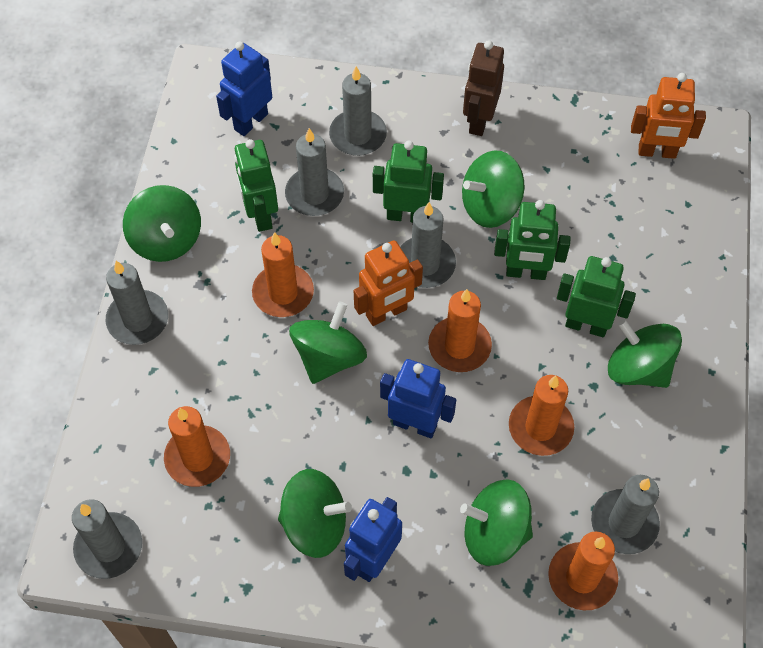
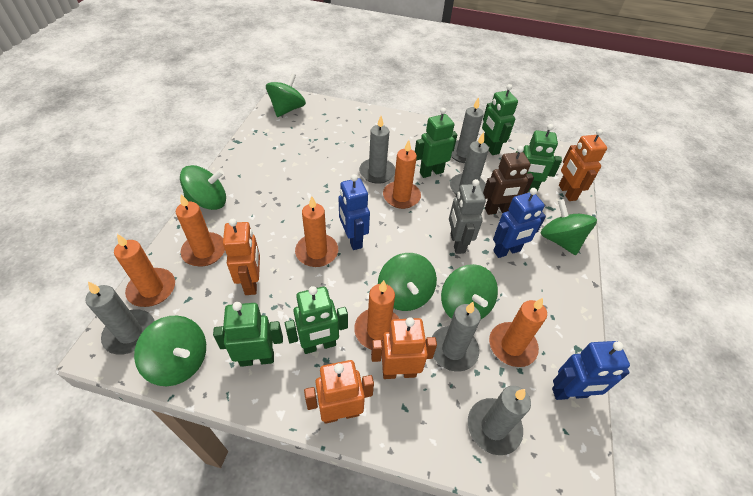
green robot: [234,139,278,232] [373,141,444,223] [494,200,571,280] [557,256,636,337] = 4 -> [213,302,283,367] [285,286,348,354] [415,108,457,178] [482,84,518,155] [516,124,562,192] = 5
grey robot: none = 0 -> [449,179,486,254] = 1
orange candle: [164,406,230,487] [252,232,314,317] [428,289,492,372] [509,375,574,456] [548,532,618,610] = 5 -> [114,234,175,307] [176,194,225,267] [295,196,338,267] [354,280,399,349] [383,140,421,209] [489,298,547,367] = 6
orange robot: [354,240,423,326] [631,73,706,159] = 2 -> [223,219,260,295] [304,360,374,424] [371,317,437,379] [559,129,607,201] = 4

